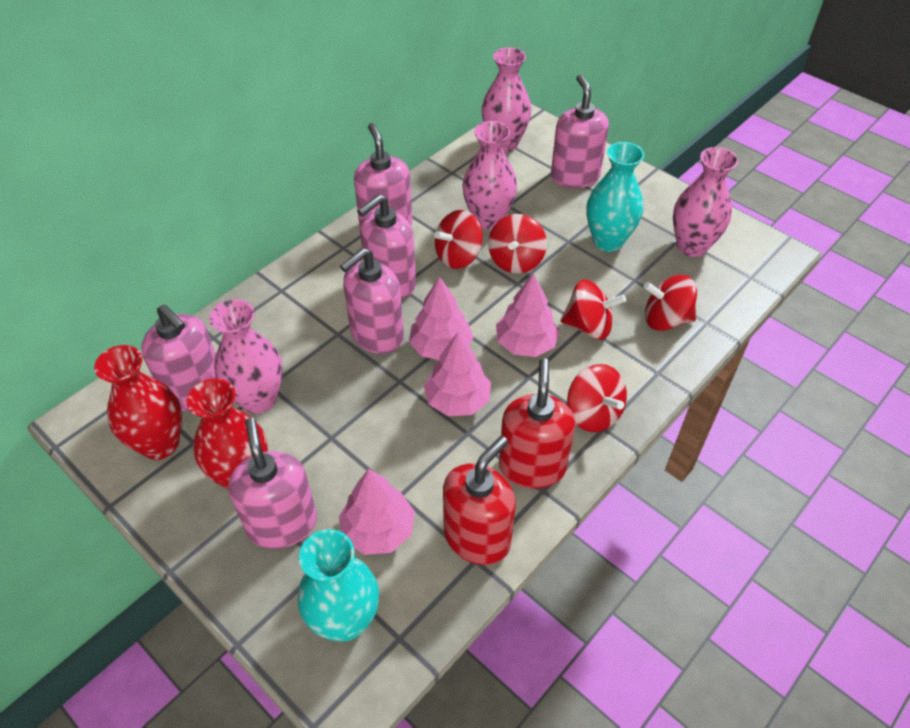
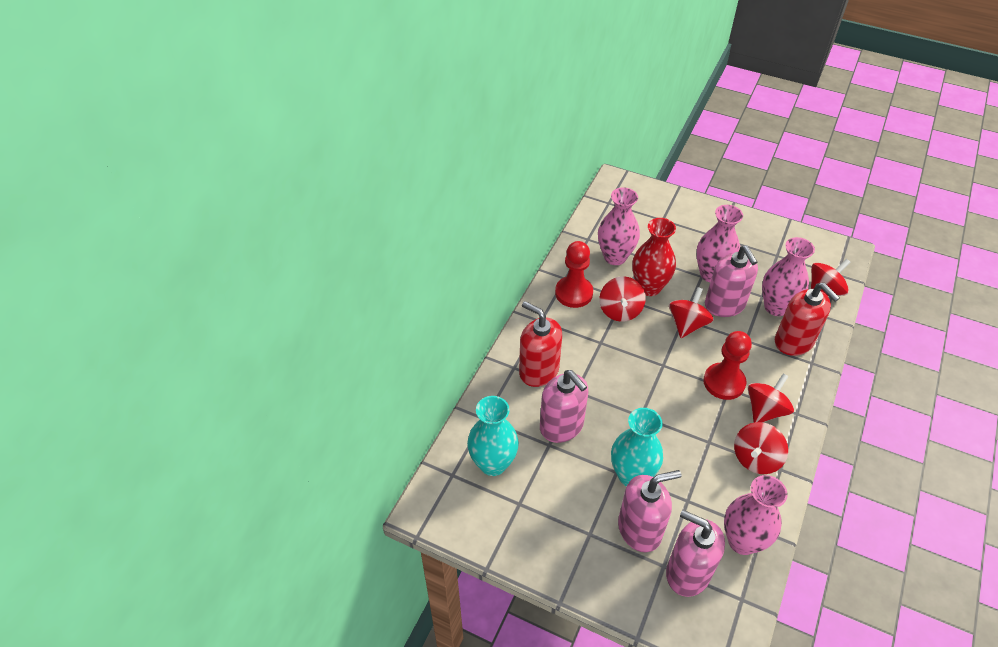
pink soap dispenser: [141,305,216,411] [228,418,317,549] [340,248,404,354] [354,123,412,226] [357,194,416,299] [551,75,609,188] = 6 -> [540,370,588,443] [618,470,681,552] [666,510,725,597] [705,246,758,317] = 4
pink tree: [339,469,415,555] [409,277,473,360] [424,332,491,416] [496,273,560,357] = 4 -> none = 0
red pawn: none = 0 -> [555,241,593,308] [703,331,752,400] = 2
red vase: [94,345,182,460] [186,378,268,489] = 2 -> [632,218,676,296] = 1

